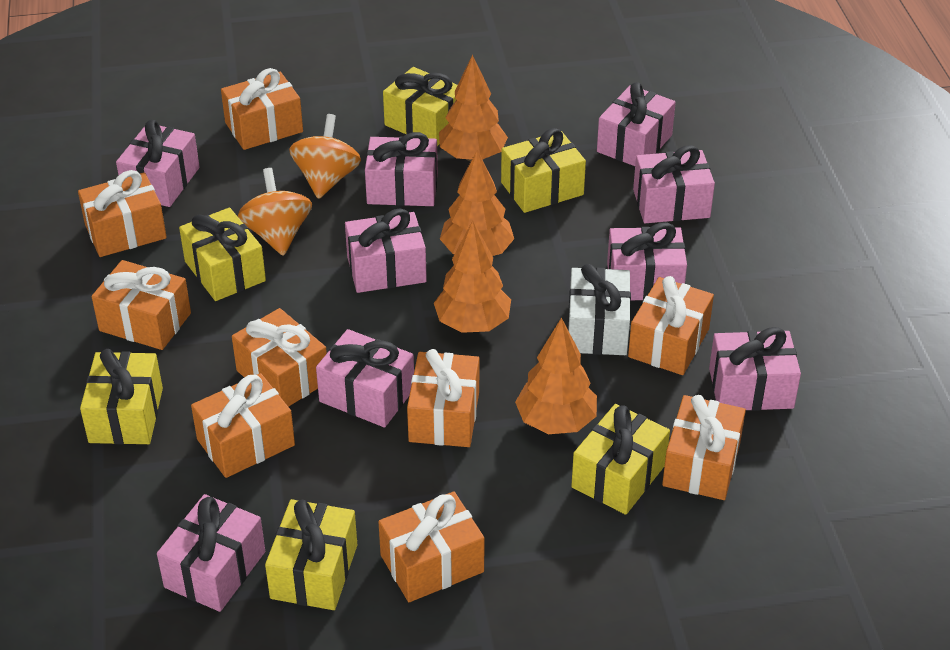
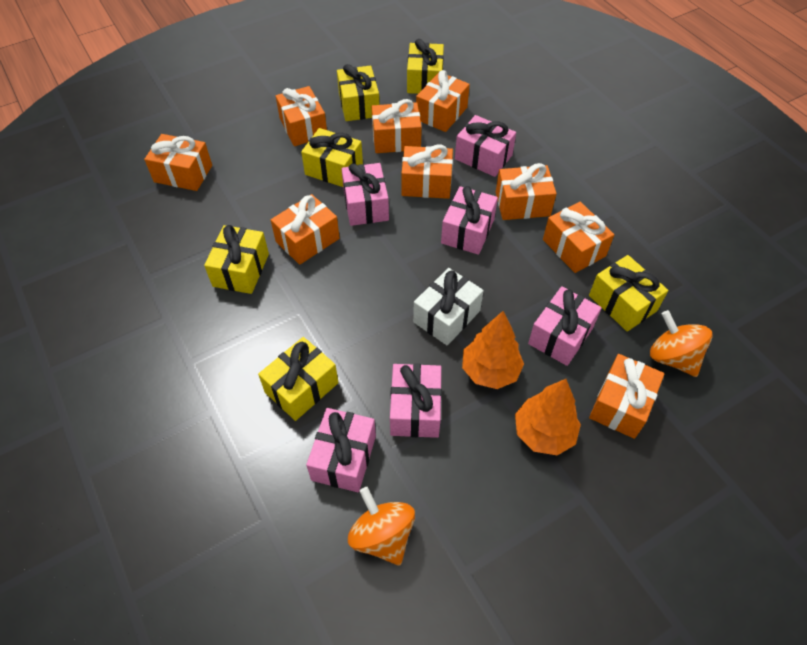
orange tree: [434,220,511,333] [439,55,508,161] [440,150,514,256] [515,318,597,434] = 4 -> [462,311,524,389] [515,379,581,455] = 2
pink gift: [116,120,200,207] [157,494,265,612] [316,329,414,427] [345,209,427,293] [365,132,438,206] [597,82,676,166] [607,222,687,300] [633,145,715,223] [709,327,801,411] = 9 -> [306,408,376,492] [342,163,389,226] [390,364,442,438] [441,186,498,255] [455,115,516,177] [528,286,602,366] = 6

